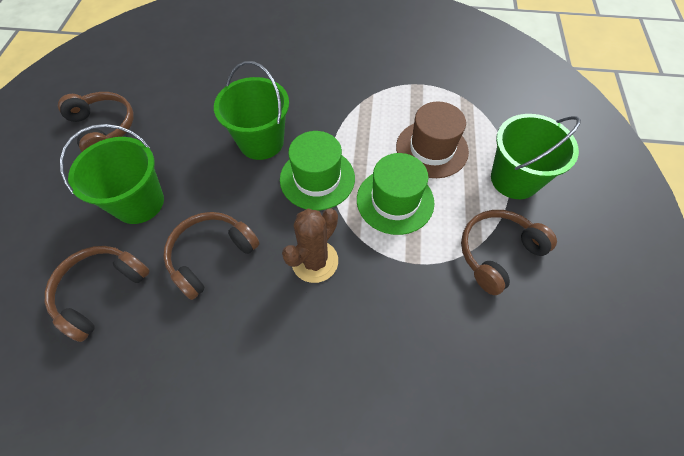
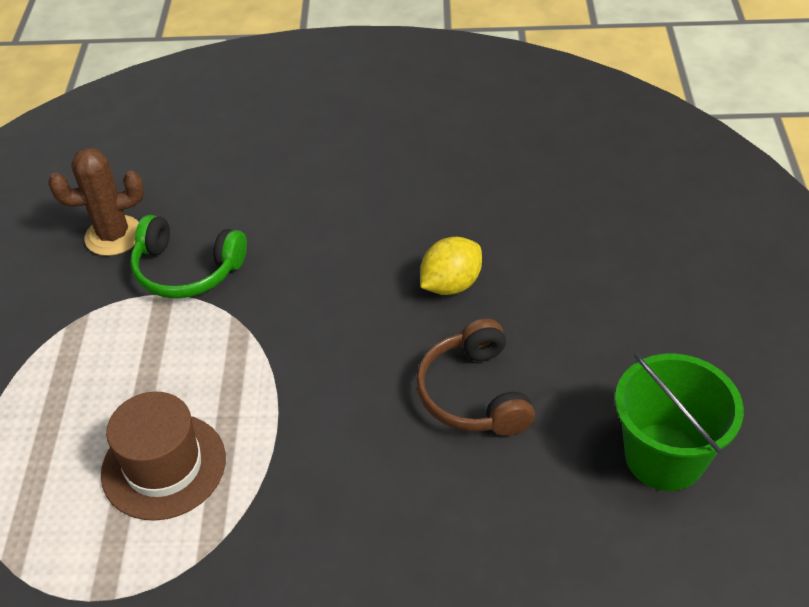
brown headphones: [45,246,150,342] [58,92,134,152] [163,212,260,300] [461,210,557,295] = 4 -> [416,319,535,436] = 1
green bucket: [60,124,164,224] [214,61,289,160] [491,114,581,199] = 3 -> [615,353,744,491] = 1
green hat: [280,131,355,210] [357,153,434,235] = 2 -> none = 0
green headphones: none = 0 -> [130,215,247,298] = 1
yellow lemon: none = 0 -> [420,237,482,295] = 1

